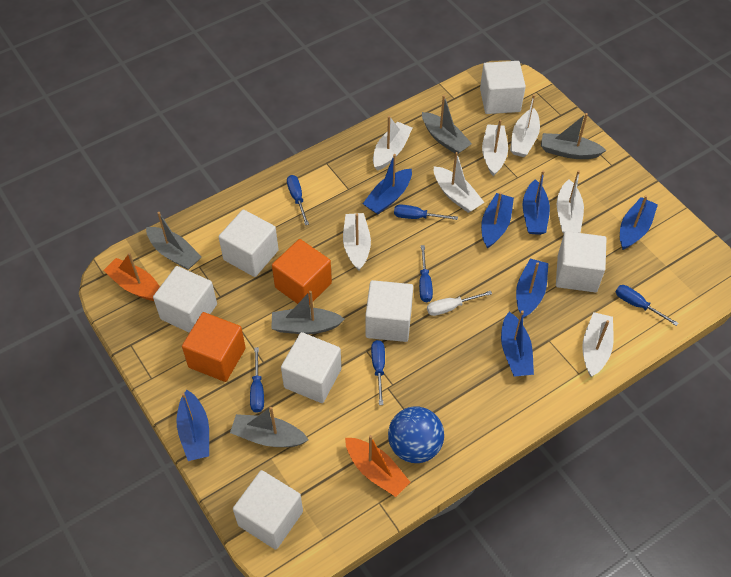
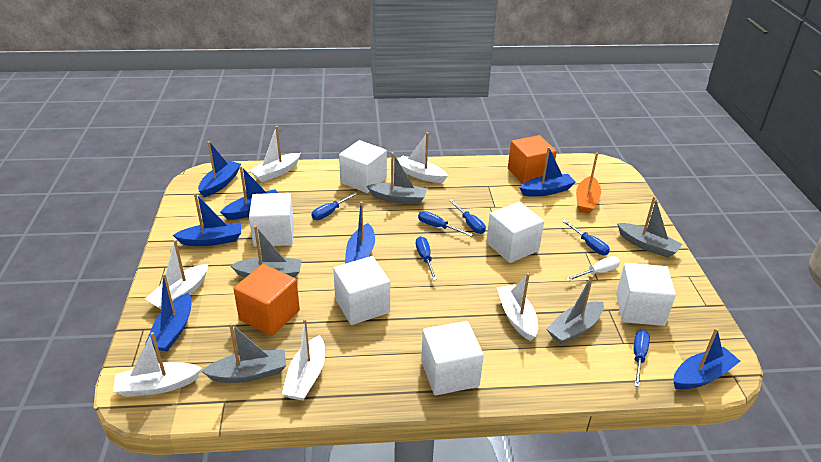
blue ball: [388,406,444,463] = 1 -> none = 0
orange boat: [103,253,160,301] [345,435,411,497] = 2 -> [576,152,601,214] = 1
white boat: [343,213,371,271] [373,116,412,171] [434,152,485,213] [482,119,508,176] [510,94,540,157] [557,170,584,234] [582,312,613,377] = 7 -> [113,332,202,397] [145,240,208,309] [249,126,301,182] [282,318,325,401] [398,132,448,183] [497,273,538,341] = 6
white cube: [153,266,217,333] [219,209,279,277] [233,470,303,550] [281,332,341,403] [365,280,413,342] [480,61,526,114] [556,231,606,292] = 7 -> [249,193,294,247] [333,256,390,325] [339,140,387,193] [421,321,484,395] [486,202,544,263] [616,263,676,326] = 6

